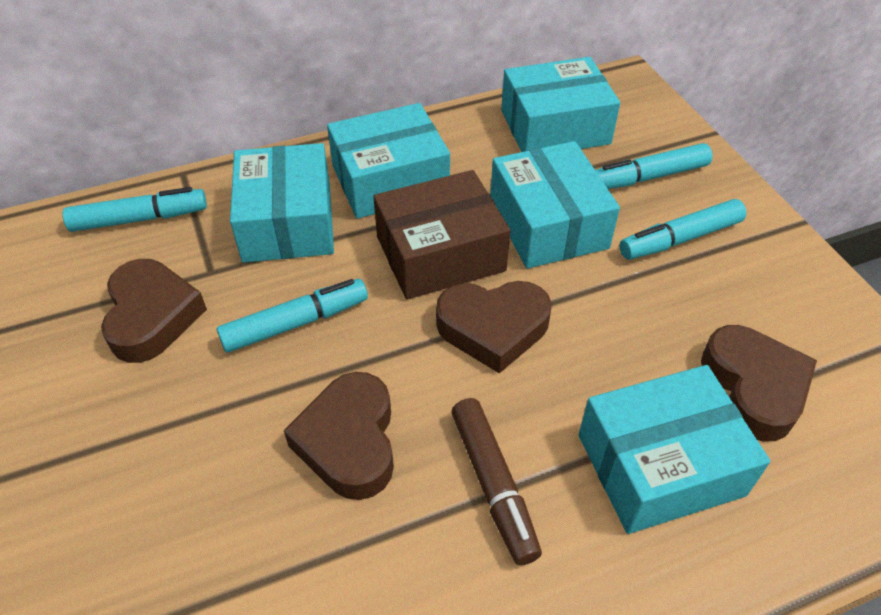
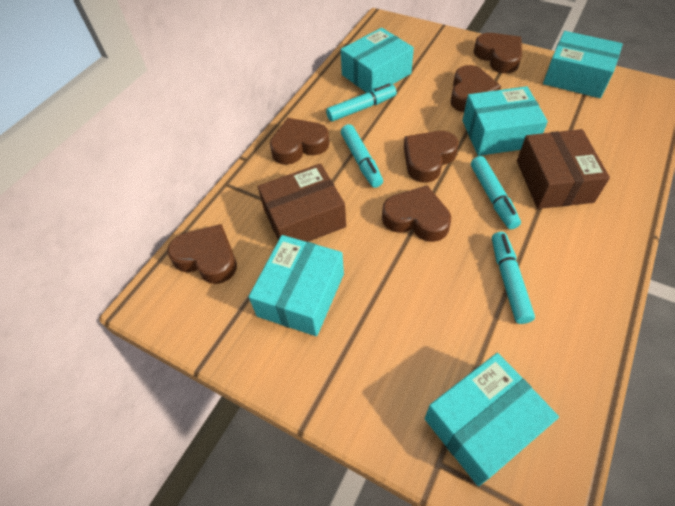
brown box: [373,170,511,299] = 1 -> [258,163,346,242] [517,129,610,209] = 2
brown heart: [101,259,207,363] [284,372,394,500] [436,281,552,373] [701,325,817,442] = 4 -> [167,224,237,284] [270,118,329,165] [382,185,451,242] [404,131,459,183] [450,65,501,112] [474,33,522,73] = 6
brown marker: [451,398,542,565] = 1 -> none = 0

